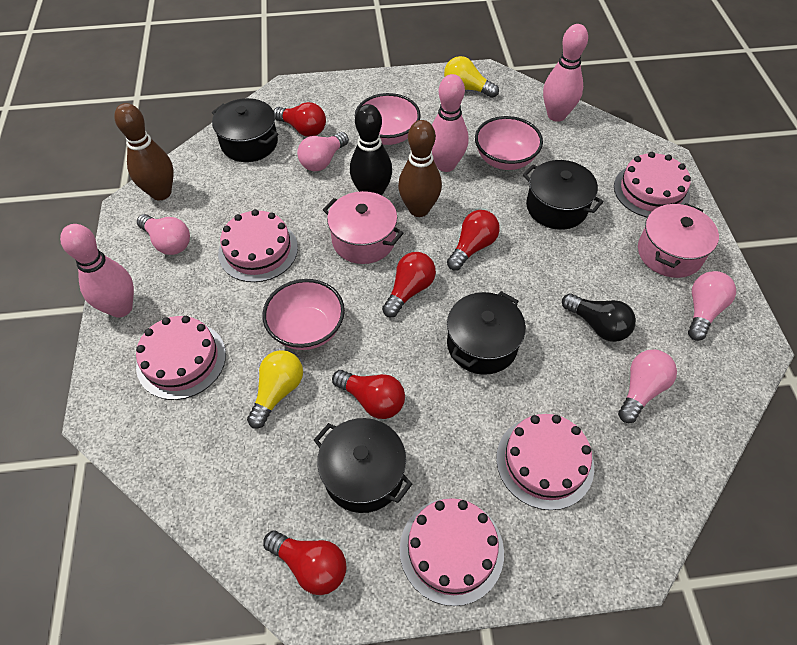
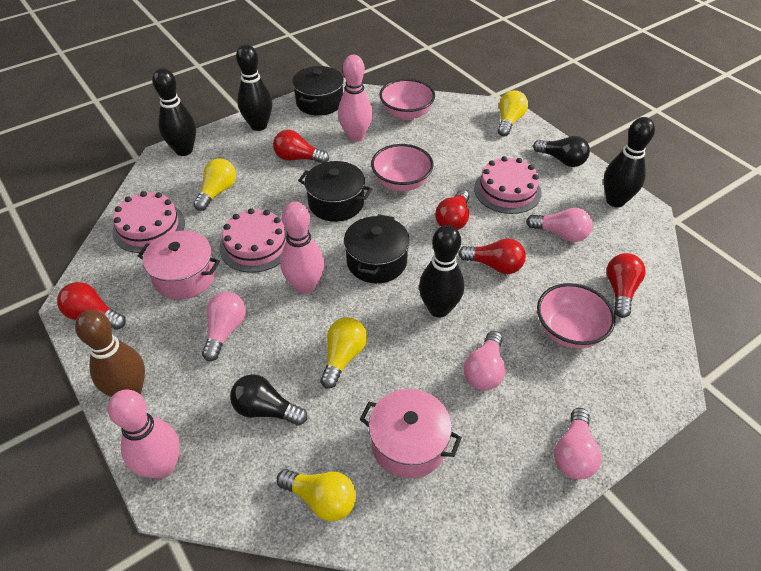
black bowling pin: [350,104,392,195] = 1 -> [152,68,196,156] [236,44,272,131] [419,225,464,317] [603,117,655,207] = 4
black light bulb: [562,293,636,342] = 1 -> [230,374,307,426] [533,136,590,167] = 2
black pot: [212,98,278,162] [314,418,412,513] [447,291,526,375] [523,160,603,230] = 4 -> [292,66,344,116] [298,161,372,222] [344,214,410,283] = 3
brown bowling pin: [114,103,174,200] [398,120,442,217] = 2 -> [75,310,145,397] = 1
pink cake: [136,316,226,400] [218,209,298,282] [400,498,504,606] [496,414,594,510] [614,152,691,217] = 5 -> [112,191,185,253] [219,208,287,273] [474,156,542,214] = 3
yellow light bulb: [247,350,303,429] [444,56,499,98] = 2 -> [193,158,236,211] [277,469,356,521] [320,317,367,389] [498,90,528,136] = 4

